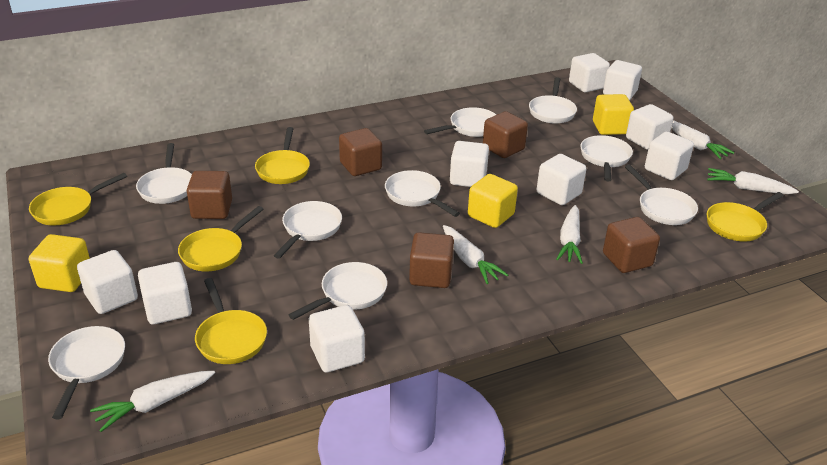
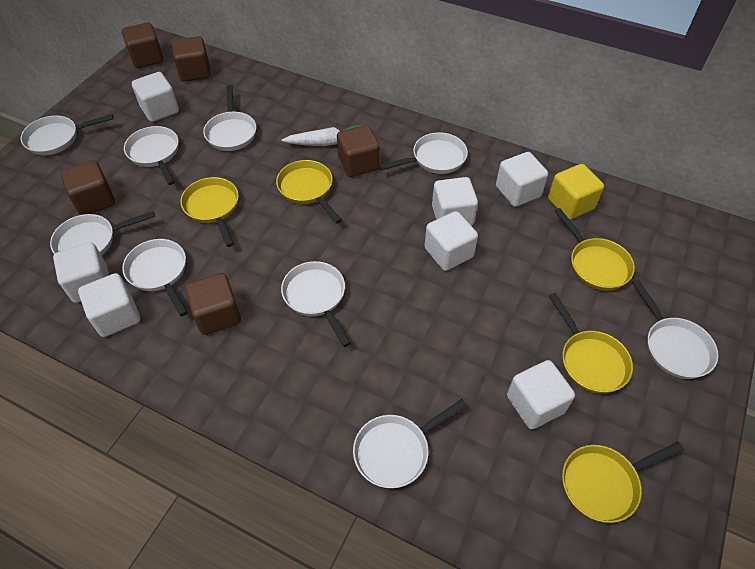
white carrot: [90,371,215,432] [443,225,508,284] [556,205,583,264] [671,120,735,159] [707,168,799,194] = 5 -> [282,124,364,146] = 1
white cube: [77,250,138,314] [138,262,192,324] [309,305,365,373] [450,141,489,187] [537,154,586,205] [569,53,610,92] [603,60,642,100] [626,104,673,150] [645,131,694,180] = 9 -> [53,242,109,303] [78,273,140,337] [132,72,179,122] [424,211,478,271] [432,177,478,226] [496,152,548,207] [507,360,575,429] = 7
yellow cube: [29,234,90,292] [468,174,518,228] [593,94,634,135] = 3 -> [548,164,604,219] = 1

